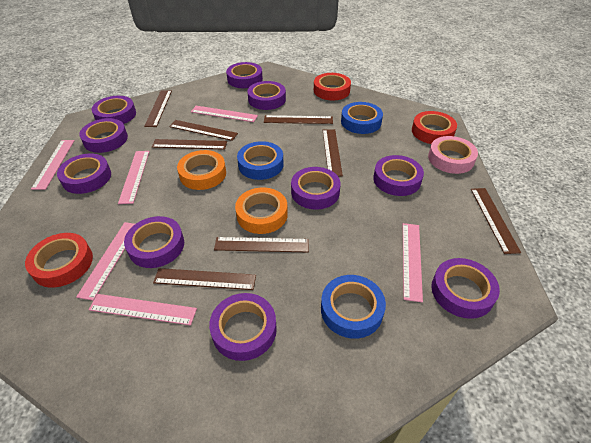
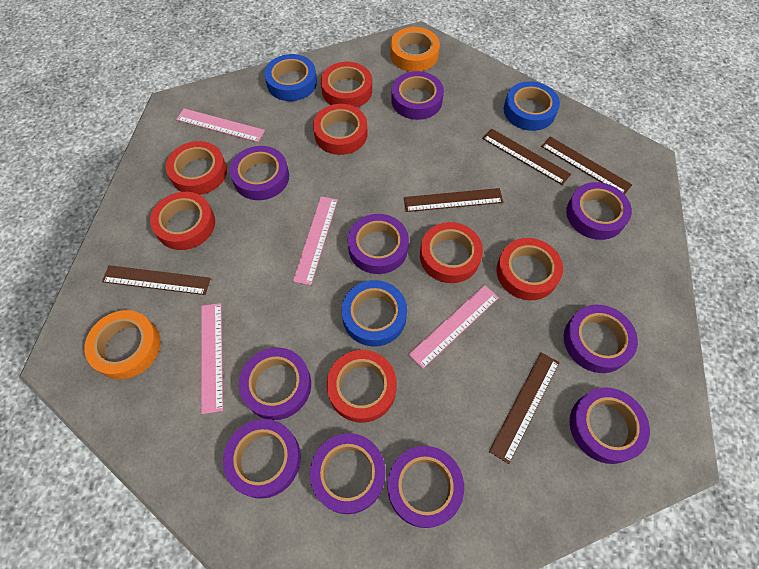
brown ruler: [144,90,172,127] [152,139,227,150] [153,268,256,290] [169,120,238,141] [214,237,309,252] [264,115,333,124] [323,129,343,176] [471,188,521,254] = 8 -> [102,265,211,295] [404,188,503,212] [482,128,571,185] [489,352,560,464] [541,136,632,194] = 5
pink ruler: [31,140,75,190] [76,222,135,301] [89,294,197,325] [118,151,150,204] [191,106,258,122] [403,223,423,302] = 6 -> [176,108,265,142] [201,303,223,414] [293,196,338,285] [408,285,499,369] = 4
pink tape: [428,136,478,174] = 1 -> none = 0
red tape: [25,233,93,288] [314,73,351,100] [412,111,457,144] = 3 -> [150,192,215,250] [166,141,227,195] [313,104,367,155] [321,62,372,108] [327,350,397,423] [420,222,483,283] [496,238,563,300] = 7

